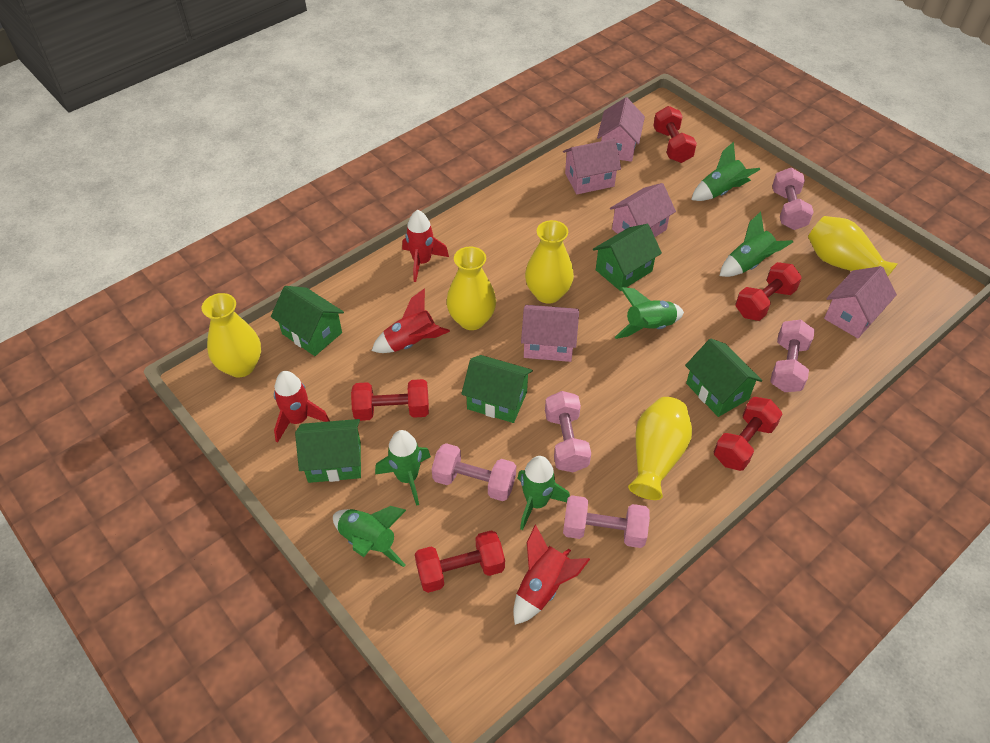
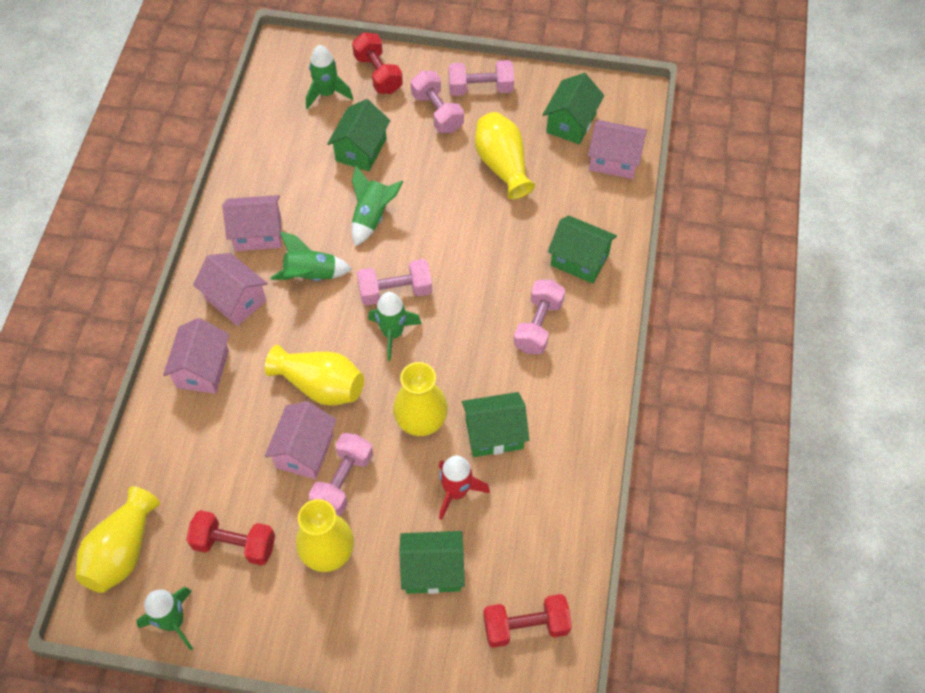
green rocket: [333,506,406,567] [375,430,431,506] [517,456,570,530] [615,287,684,339] [691,142,760,201] [720,211,793,277] = 6 -> [136,587,193,650] [270,232,352,281] [306,45,353,109] [352,166,403,246] [368,292,422,361] = 5
red dumbbell: [351,379,429,421] [415,530,505,593] [653,106,697,163] [714,397,782,471] [736,262,802,321] = 5 -> [186,510,275,566] [352,33,403,94] [483,594,572,648] = 3
red rocket: [274,371,330,443] [372,289,450,353] [402,210,449,282] [513,525,590,625] = 4 -> [439,455,490,520] = 1

